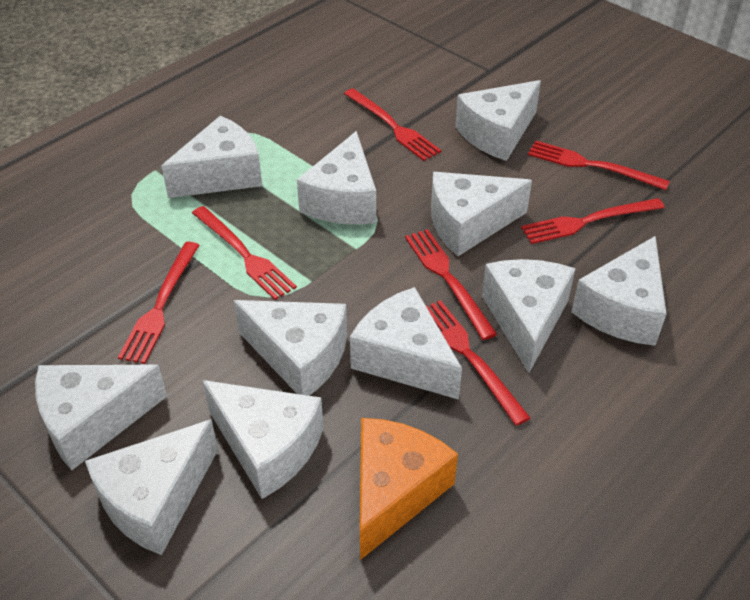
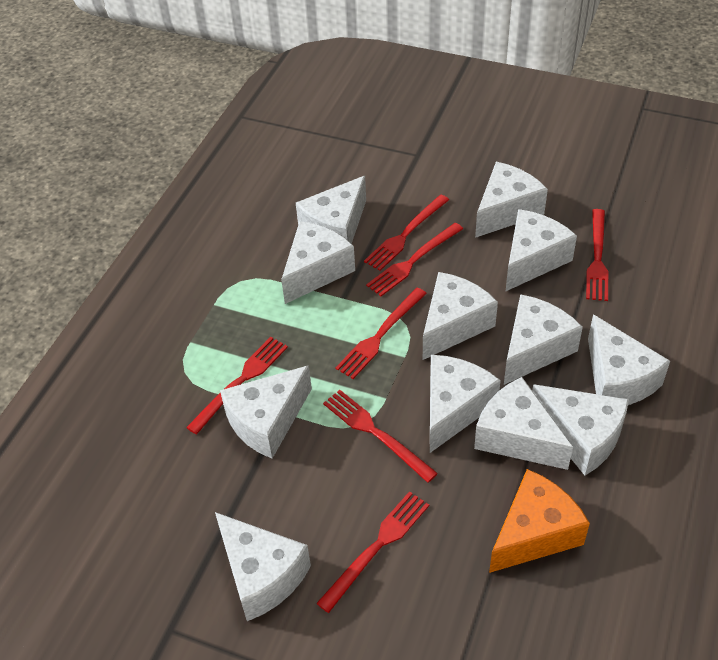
white cheese: [35,365,167,470] [85,419,218,555] [161,116,262,198] [202,380,323,499] [234,300,347,396] [297,131,376,224] [350,287,462,400] [431,172,532,256] [455,80,541,161] [482,259,576,373] [571,236,667,346] = 11 -> [215,512,311,621] [220,365,312,459] [281,221,355,304] [296,176,366,244] [423,272,498,360] [430,355,501,453] [474,377,573,470] [475,162,548,238] [504,294,583,385] [505,209,577,292] [532,384,629,475] [588,314,670,405] = 12

